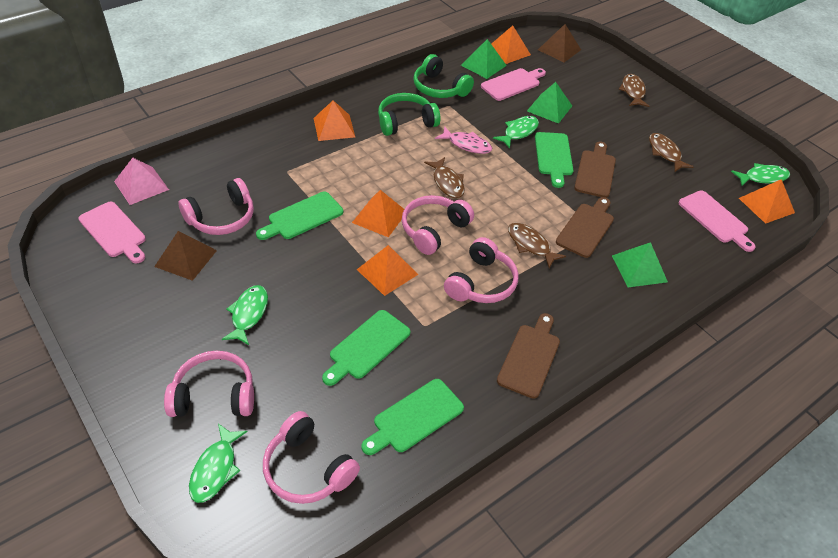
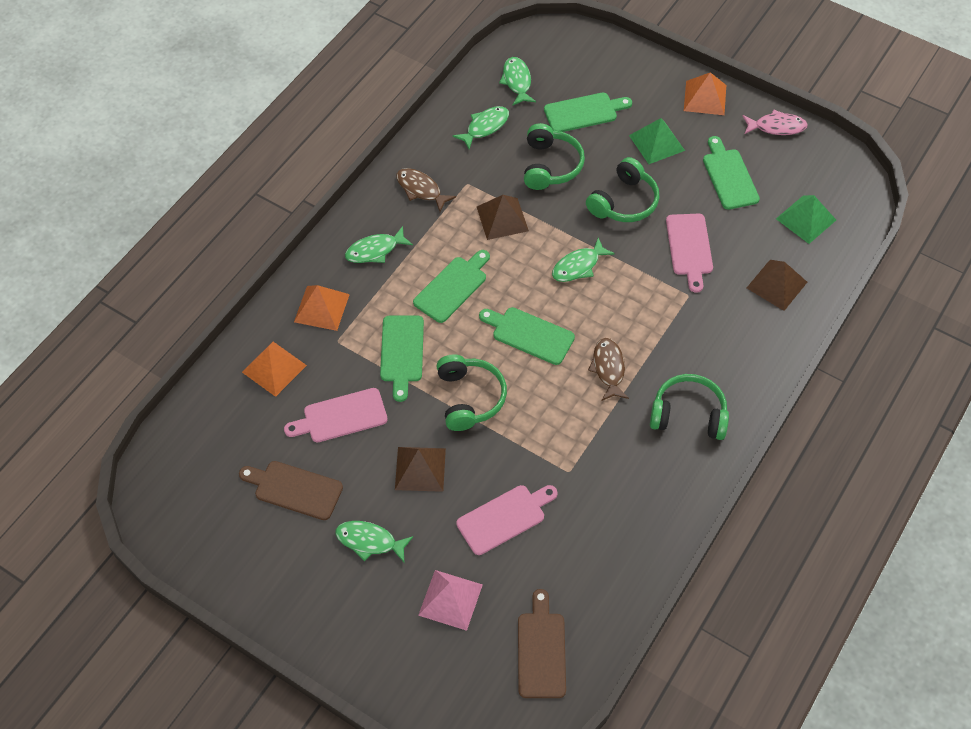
brown cutting board: [497,313,560,399] [556,197,614,258] [574,142,616,198] = 3 -> [239,461,343,520] [518,589,566,698] = 2
brown fish: [424,157,465,198] [508,223,566,268] [618,74,649,107] [649,133,693,172] = 4 -> [396,168,456,212] [588,338,629,401] = 2
brown pyramid: [154,231,217,281] [538,24,581,62] = 2 -> [395,447,446,492] [477,195,529,240] [747,260,807,311] = 3
green cutting board: [256,192,343,240] [322,310,410,386] [362,379,464,455] [535,132,573,188] = 4 -> [380,315,424,402] [413,250,490,323] [479,307,575,365] [544,92,632,132] [703,136,760,210] = 5
green fish: [189,424,247,503] [222,285,268,345] [493,116,539,148] [731,163,790,186] = 4 -> [335,521,413,562] [345,226,413,263] [453,106,509,150] [499,57,536,105] [552,238,615,282] = 5
green headphones: [378,93,440,136] [413,54,474,98] = 2 -> [437,354,507,431] [524,123,585,190] [586,157,659,222] [650,374,729,440] = 4
green pyramid: [461,39,507,79] [527,82,572,124] [612,242,668,287] = 3 -> [629,118,685,164] [776,195,836,244] = 2
orange pyramid: [314,100,355,141] [352,190,404,237] [357,245,418,296] [492,25,531,64] [739,179,795,224] = 5 -> [242,342,307,397] [294,285,350,331] [684,72,726,115] = 3
pink headphones: [164,350,254,417] [178,178,254,235] [263,411,360,504] [402,195,474,255] [444,237,519,303] = 5 -> none = 0

